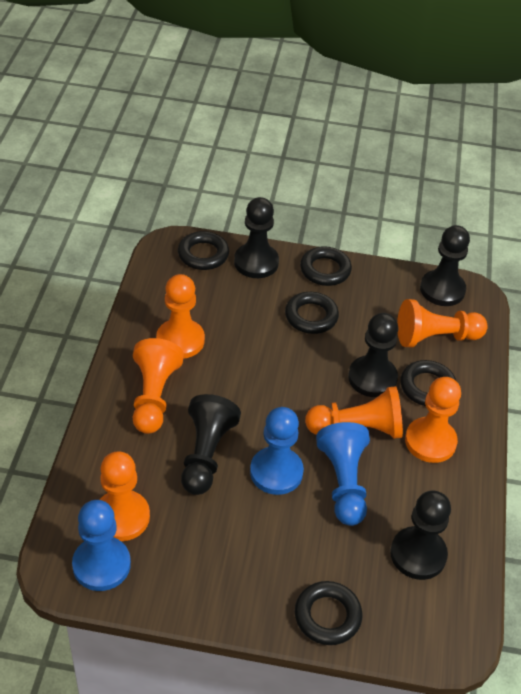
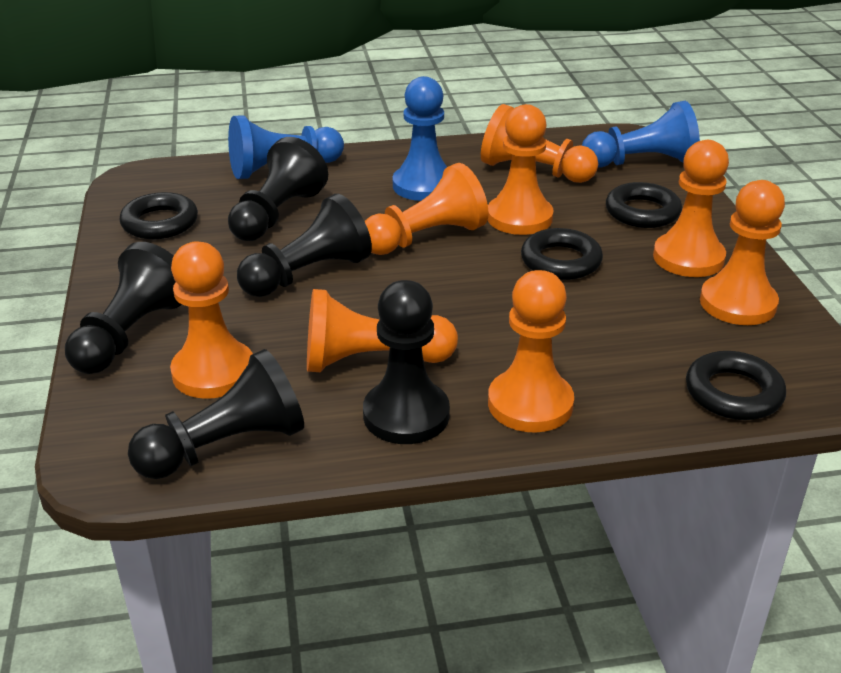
black ring: [178,231,229,270] [285,292,339,334] [295,581,362,645] [300,246,352,286] [400,360,457,406] = 5 -> [119,192,198,239] [521,228,603,280] [606,182,682,228] [686,351,786,420] = 4
orange pawn: [99,451,150,541] [132,338,184,434] [156,274,205,359] [305,386,403,439] [397,299,488,347] [405,377,461,463] = 6 -> [170,241,253,399] [307,289,458,372] [364,163,489,255] [481,104,598,183] [488,104,553,235] [488,270,574,433] [653,140,729,277] [700,180,785,325] = 8

